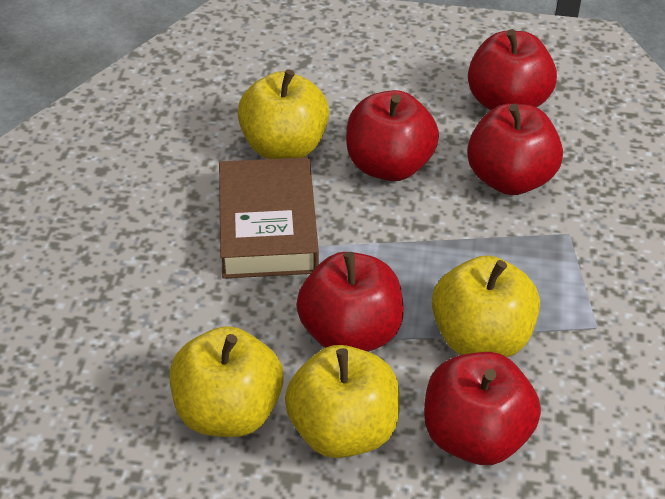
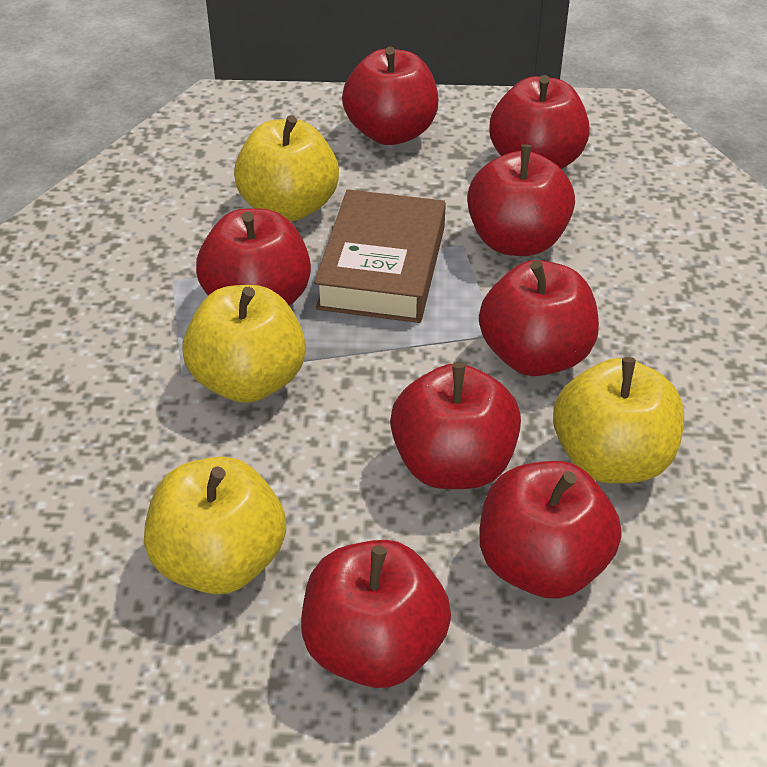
red apple: [296,252,404,352] [346,90,439,181] [424,352,541,465] [467,103,563,195] [468,29,557,110] = 5 -> [196,208,311,306] [301,540,451,688] [342,47,438,145] [390,363,521,489] [467,144,575,256] [479,260,599,376] [480,461,622,599] [489,75,590,169] = 8

